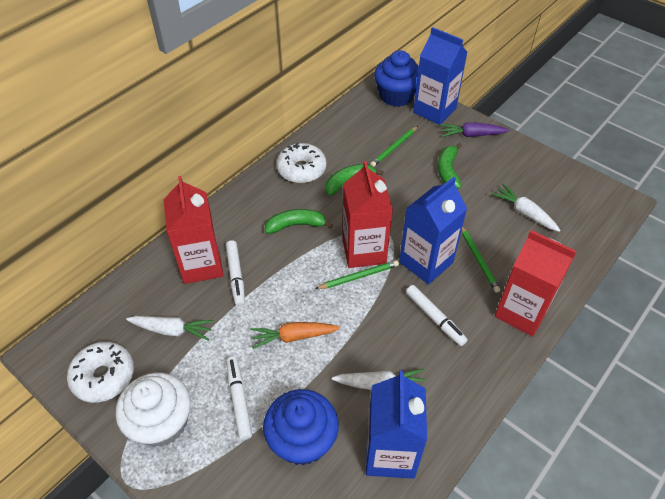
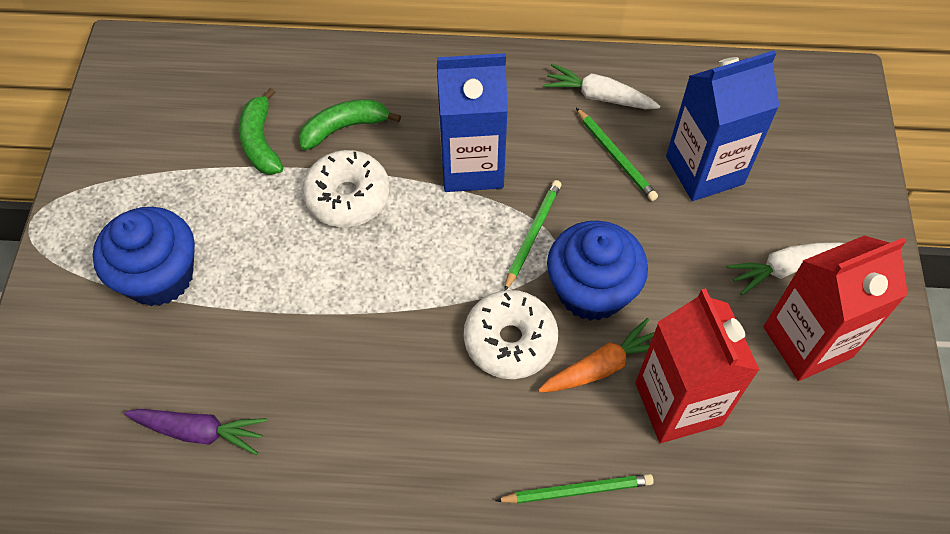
blue carton: [366,370,427,479] [399,177,467,284] [413,27,467,125] = 3 -> [437,53,508,192] [666,51,780,201] = 2
green banana: [265,209,333,234] [325,164,383,196] [438,143,462,189] = 3 -> [239,88,283,175] [298,99,401,150] = 2
red carton: [163,176,224,284] [342,161,393,268] [495,230,576,336] = 3 -> [635,288,760,443] [764,236,908,381] = 2
white carrot: [126,316,214,341] [332,369,425,390] [492,184,561,232] = 3 -> [543,64,660,109] [726,242,845,295] = 2
white cupcake: [116,372,191,447] = 1 -> none = 0
white marker: [226,240,245,306] [226,357,252,440] [406,285,468,346] = 3 -> none = 0

